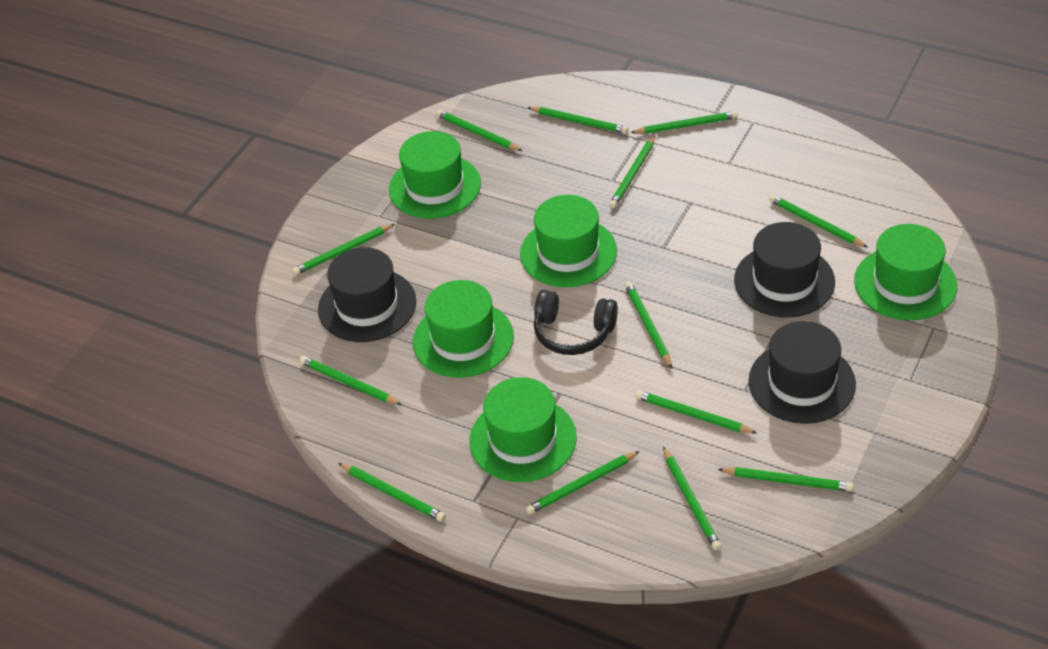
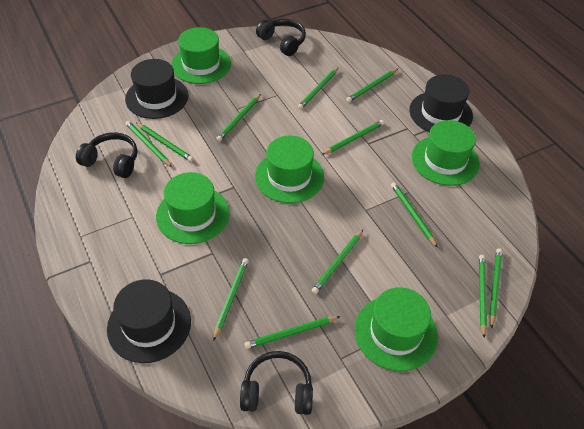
black headphones: [534,290,618,355] = 1 -> [76,132,137,178] [240,351,313,415] [256,19,306,56] = 3
green pencil: [292,224,394,275] [300,356,402,405] [338,463,446,522] [436,110,522,151] [526,451,640,515] [527,107,628,134] [609,135,655,208] [625,281,672,368] [630,111,738,134] [635,390,757,433] [663,447,721,550] [718,467,853,492] [769,195,868,248] = 13 -> [125,121,172,167] [136,123,193,162] [213,258,249,341] [216,94,261,141] [245,316,340,349] [298,67,339,109] [312,230,363,294] [322,120,384,155] [346,69,398,102] [391,182,438,248] [479,255,487,338] [489,249,503,329] = 12

